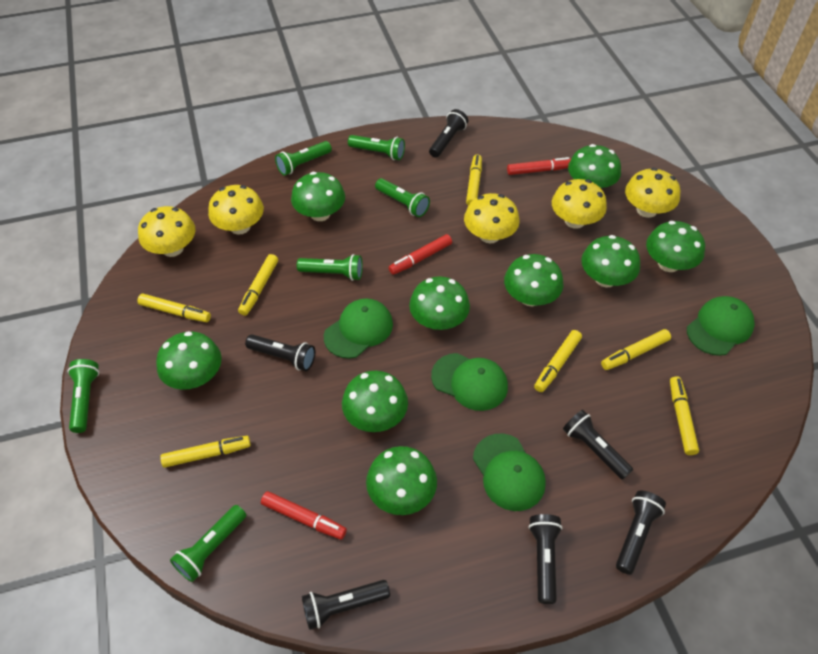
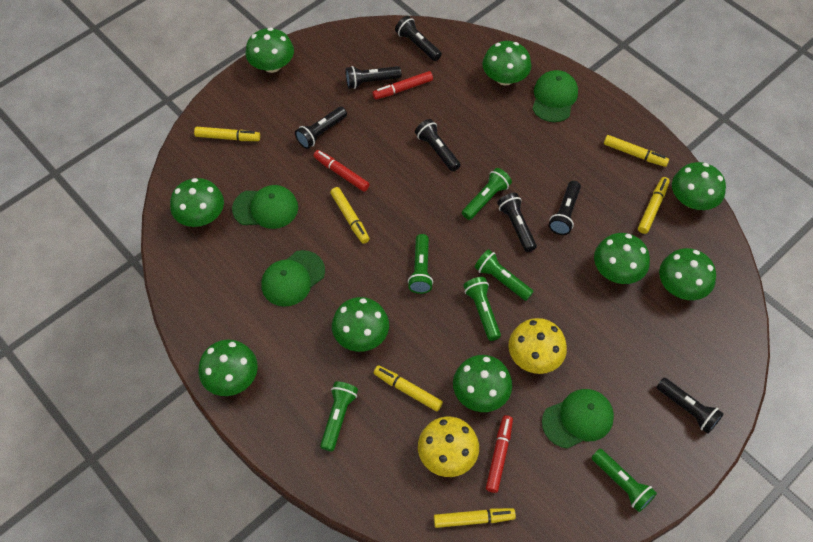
black flashlight: [245,334,315,371] [302,580,390,630] [429,109,468,158] [528,514,562,604] [563,410,633,480] [616,491,666,575] = 6 -> [295,107,347,149] [345,66,402,89] [395,16,442,61] [415,119,460,172] [497,193,537,252] [549,181,581,235] [657,378,724,433] = 7
yellow marker: [137,293,211,322] [160,436,251,468] [238,254,278,316] [466,154,482,206] [534,330,582,392] [601,329,671,370] [670,376,699,455] = 7 -> [194,127,260,141] [330,187,370,244] [374,365,443,411] [434,508,516,528] [604,135,669,167] [638,177,670,234] = 6
yellow mushroom: [138,206,196,257] [208,185,264,235] [464,193,520,243] [552,179,607,229] [625,168,681,218] = 5 -> [418,416,479,477] [508,318,567,374] = 2

